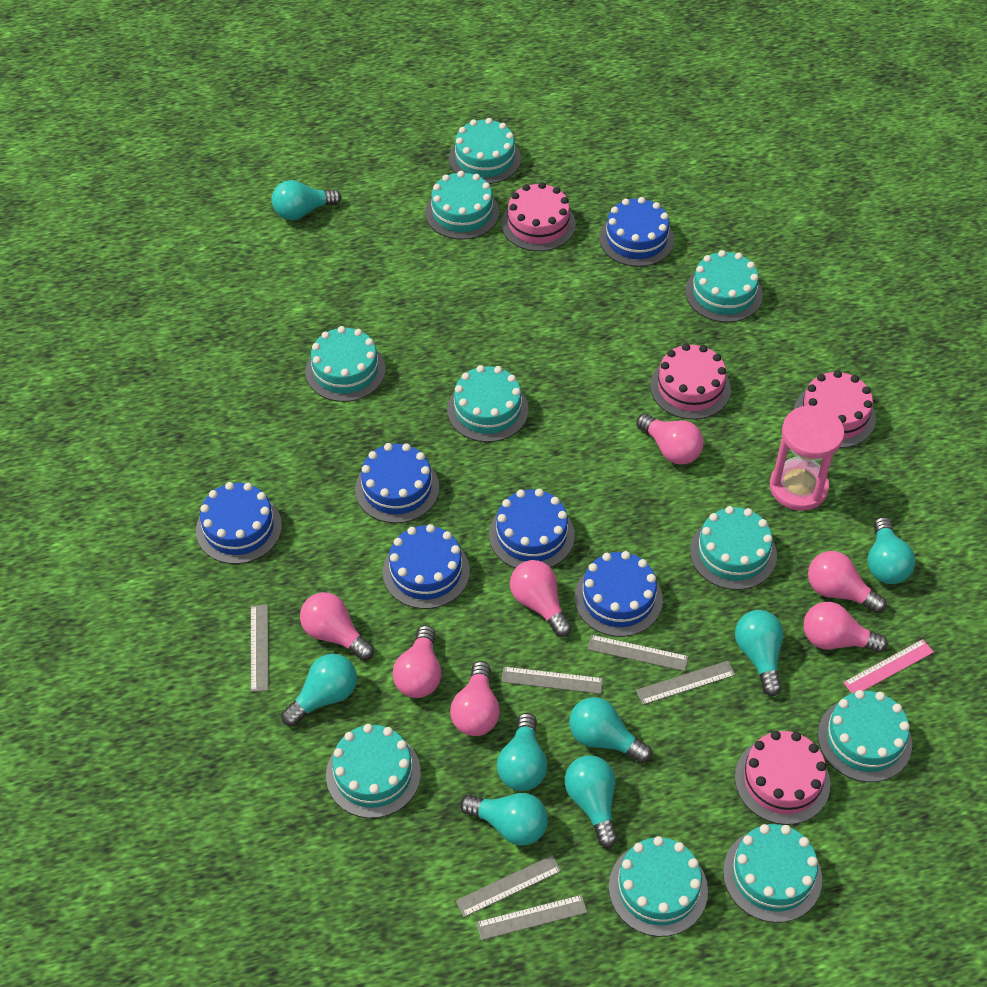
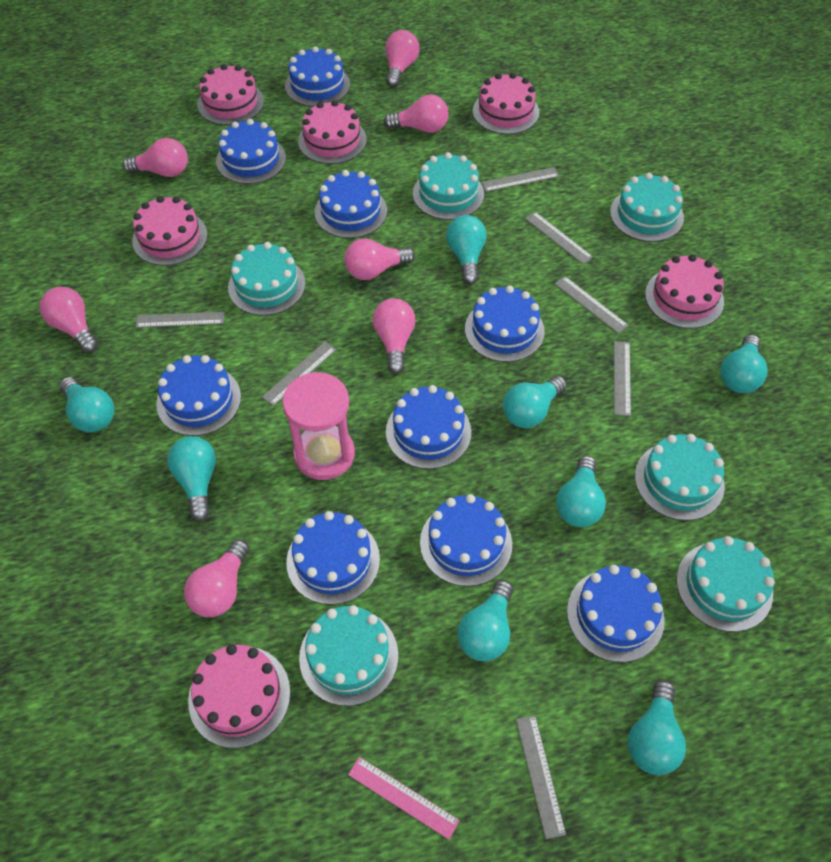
blue cake: [196,482,282,564] [355,443,439,523] [383,524,470,609] [489,489,575,568] [574,551,663,637] [599,197,674,267] = 6 -> [156,355,241,436] [216,119,286,184] [285,46,350,107] [286,511,380,605] [315,170,387,238] [386,385,471,469] [420,494,512,587] [465,285,545,362] [567,565,665,662] = 9
grey ruler: [251,604,269,692] [456,855,561,917] [476,895,587,940] [501,667,603,694] [588,635,688,671] [636,661,735,705] = 6 -> [136,311,224,328] [262,342,336,406] [481,167,559,192] [516,715,566,839] [525,212,593,264] [555,276,628,333] [614,341,631,416] = 7
pink cake: [501,182,576,251] [650,343,731,420] [735,731,830,825] [794,370,876,448] = 4 -> [132,196,207,266] [188,644,290,748] [197,64,264,125] [298,100,367,164] [473,73,539,134] [645,254,724,329] = 6
turquoise cake: [306,326,386,402] [326,724,421,818] [425,171,499,240] [447,365,529,442] [449,118,521,184] [609,836,708,937] [686,250,763,322] [690,506,777,590] [723,824,822,923] [818,690,912,782] = 10 -> [228,242,305,316] [299,605,398,706] [413,152,484,220] [610,173,684,242] [635,434,725,521] [676,536,775,632] = 6

